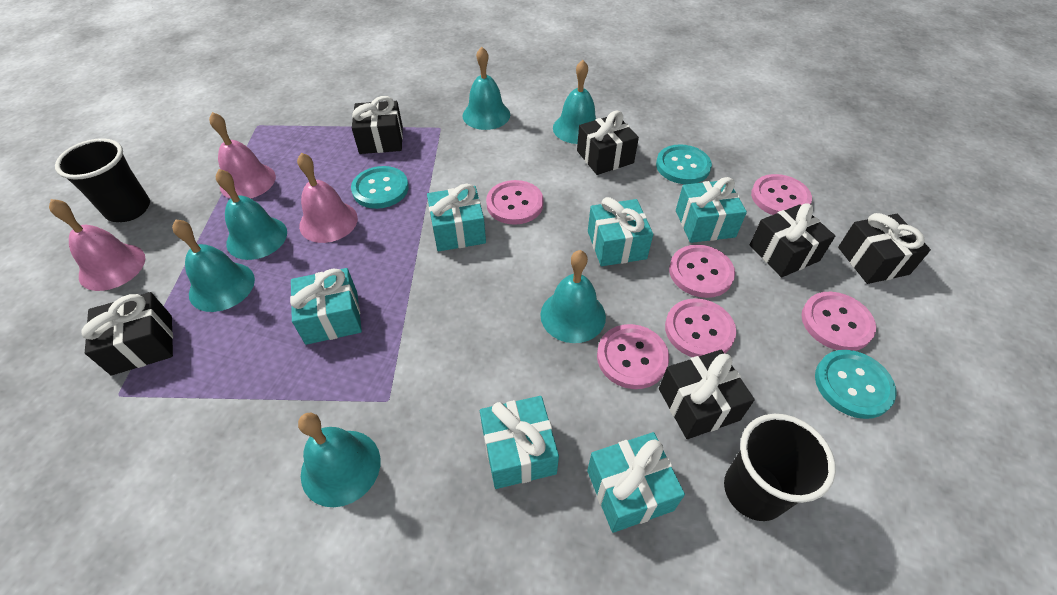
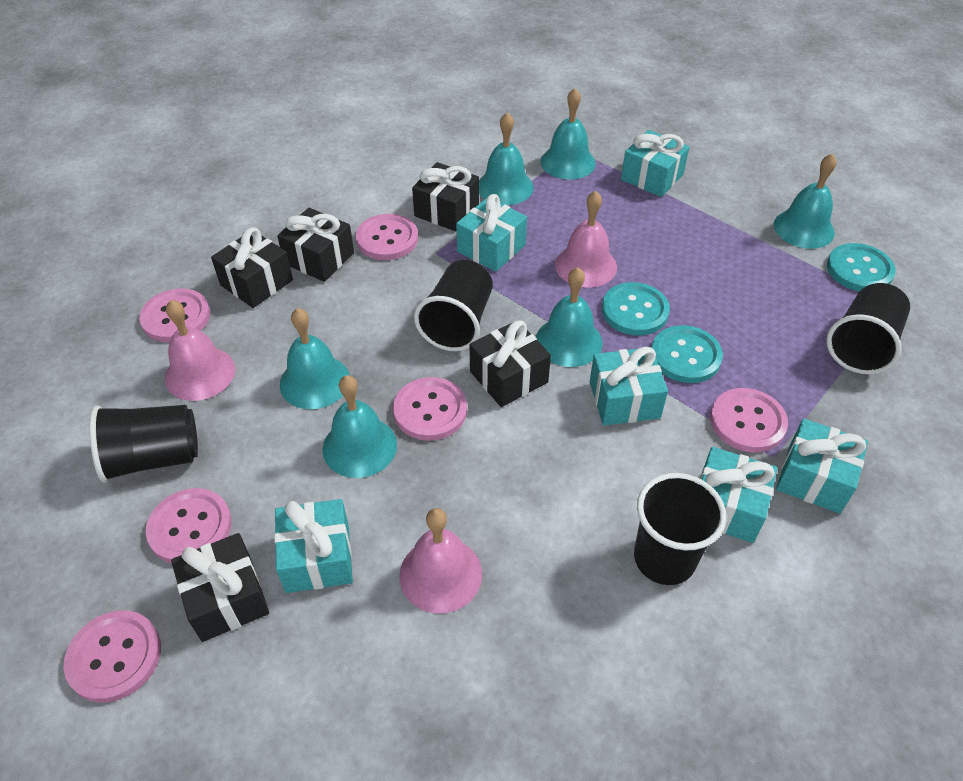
black cup: [55,138,150,222] [724,414,836,521] = 2 -> [89,405,198,483] [414,260,493,351] [634,473,726,585] [826,283,910,374] = 4
black gift: [81,292,173,375] [352,96,403,154] [577,110,639,175] [659,350,755,439] [750,203,835,277] [838,213,931,284] = 6 -> [171,533,269,642] [211,228,293,308] [277,208,354,282] [412,162,479,231] [470,320,551,407] = 5

